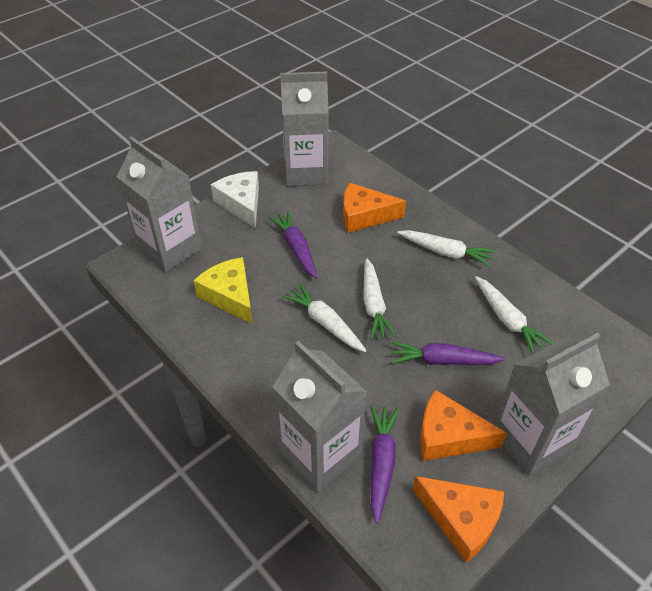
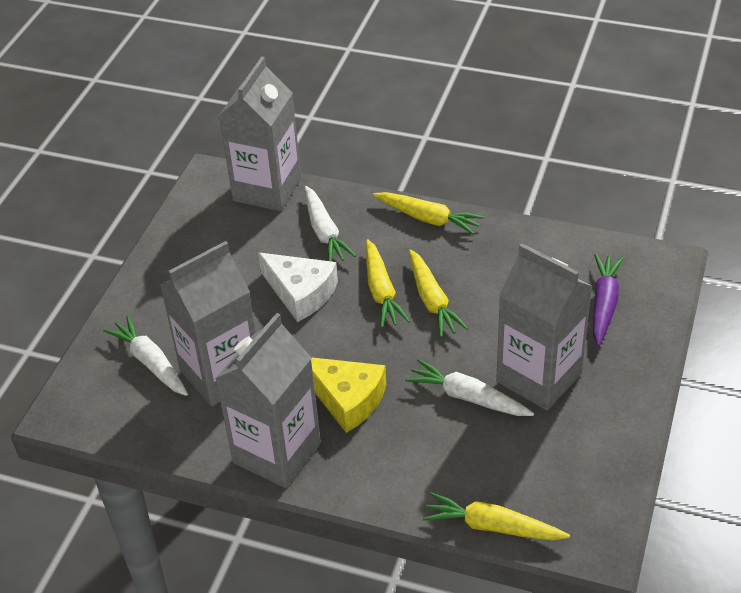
orange cheese: [343,183,406,233] [413,476,504,563] [420,390,507,461] = 3 -> none = 0
purple carrot: [268,211,317,278] [371,405,399,523] [391,342,505,365] = 3 -> [593,254,624,346] = 1
white carrot: [282,283,367,352] [363,258,397,340] [397,230,495,267] [475,276,554,354] = 4 -> [103,315,188,396] [305,186,356,262] [405,359,534,416] = 3
yellow carrot: none = 0 -> [366,239,410,328] [373,192,484,235] [409,249,469,338] [422,492,570,541] = 4

